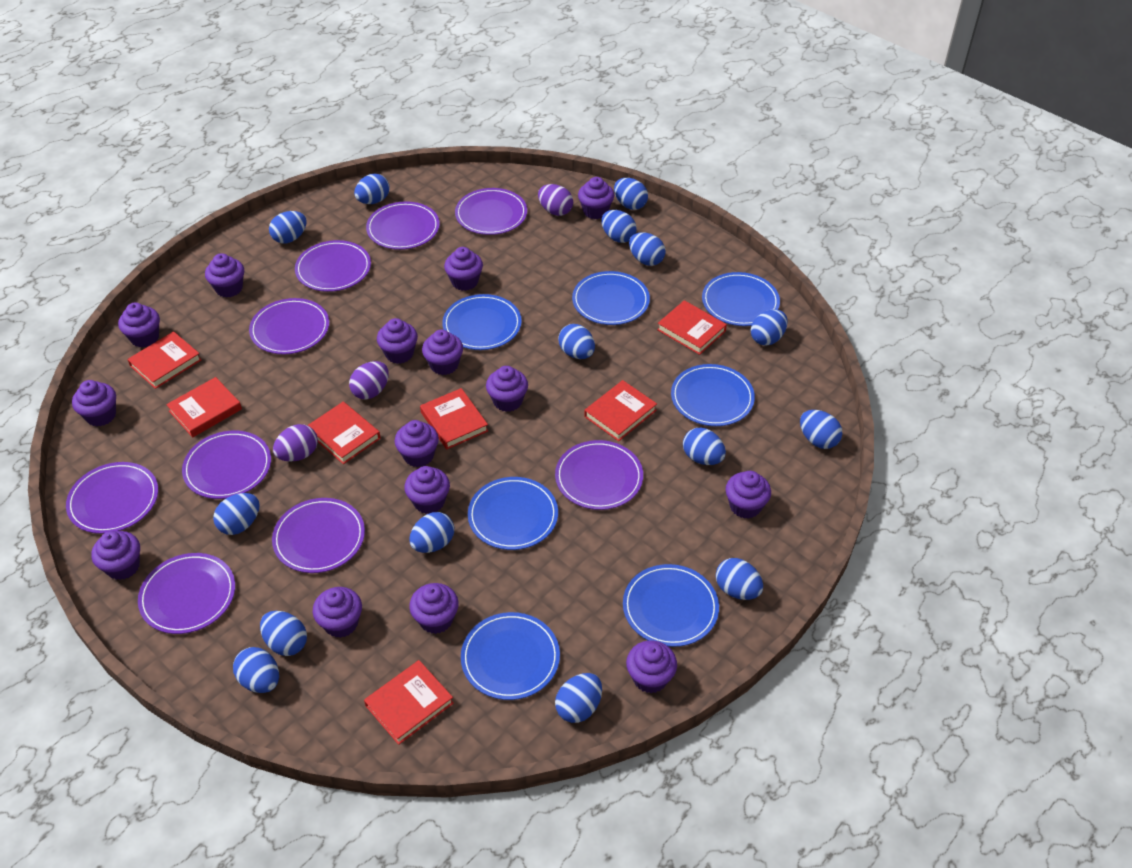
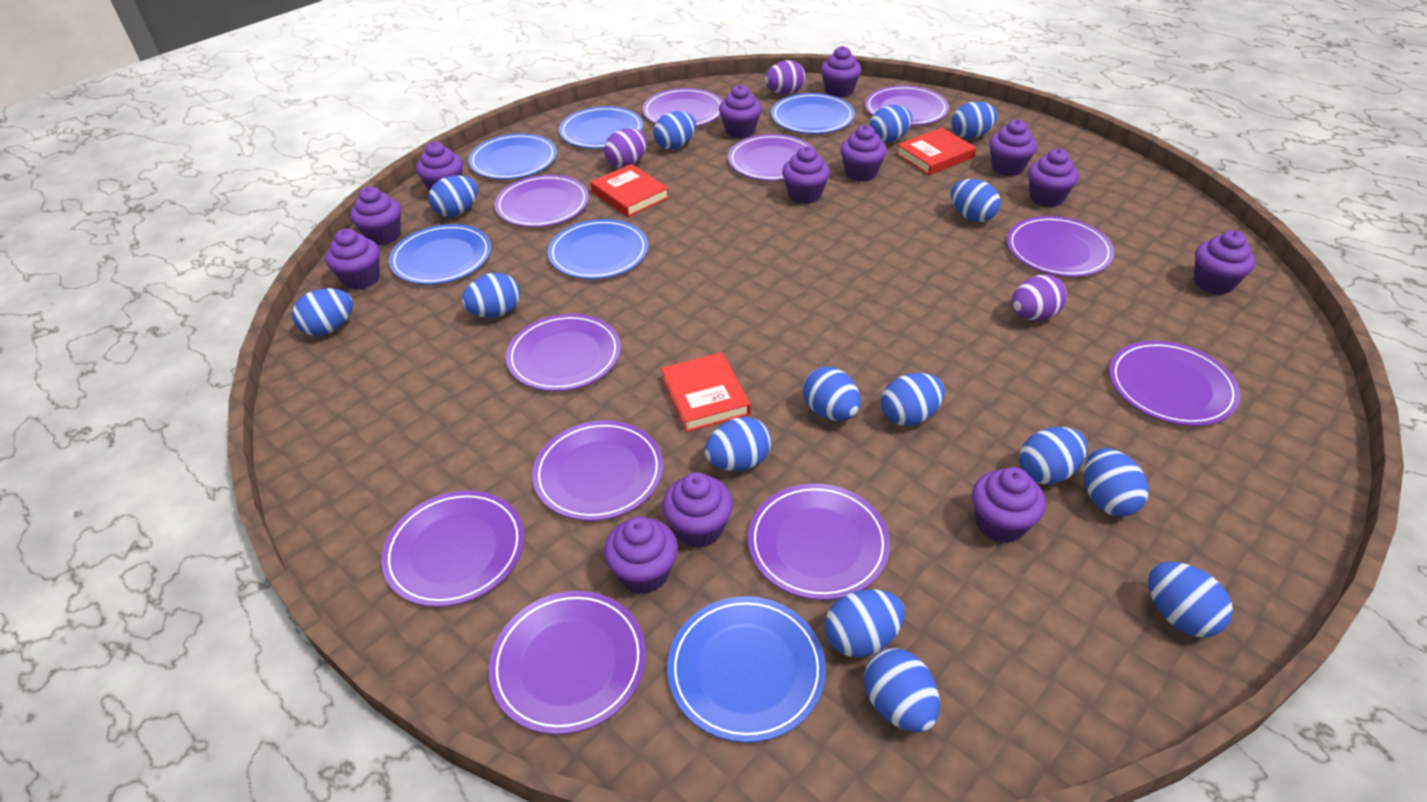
blue plate: [442,294,522,350] [461,612,560,700] [468,477,558,550] [572,271,650,325] [623,564,719,647] [671,364,755,426] [702,272,780,326] = 7 -> [389,224,491,284] [468,133,557,179] [548,219,648,279] [559,106,643,149] [667,596,826,743] [771,93,855,134] = 6
purple cupcake: [72,380,116,427] [91,531,140,580] [118,302,160,348] [205,253,244,298] [313,587,362,638] [377,318,418,364] [394,420,439,467] [404,466,450,514] [409,583,459,634] [422,330,463,375] [444,247,483,291] [486,366,528,412] [578,177,614,219] [626,640,677,693] [726,471,771,519] = 15 -> [325,229,380,290] [350,187,401,245] [416,141,463,191] [604,517,678,594] [662,472,733,548] [719,85,762,138] [782,146,830,204] [821,46,861,98] [840,125,887,182] [972,467,1046,543] [989,119,1037,176] [1028,148,1079,207] [1194,230,1255,295] = 13
purple plate: [66,462,158,534] [138,553,235,634] [182,430,271,499] [249,298,329,354] [272,498,365,573] [295,240,371,292] [366,201,440,250] [455,188,527,235] [555,440,643,510] = 9 -> [381,490,524,607] [489,591,646,734] [495,175,589,227] [506,314,621,391] [532,420,663,521] [642,88,722,126] [728,134,813,181] [748,483,890,600] [865,85,949,126] [1007,216,1114,277] [1109,341,1240,426] = 11
red book: [127,331,201,389] [166,377,242,437] [307,402,381,464] [364,660,454,745] [420,388,488,449] [584,380,657,441] [657,300,727,355] = 7 -> [590,164,669,217] [661,352,751,432] [896,128,976,175] = 3

